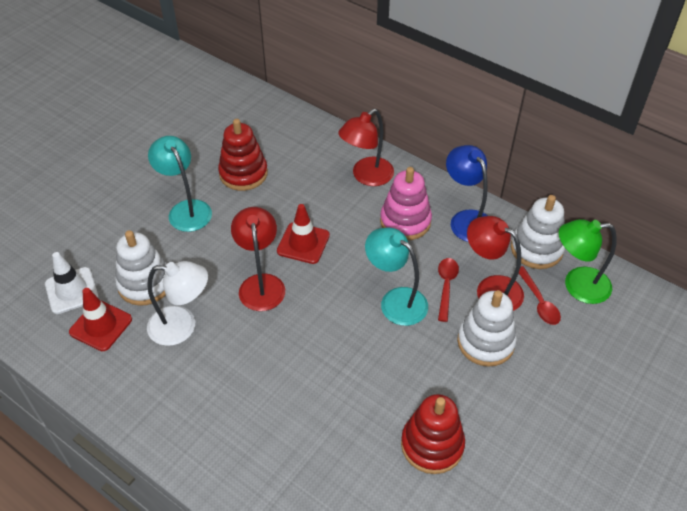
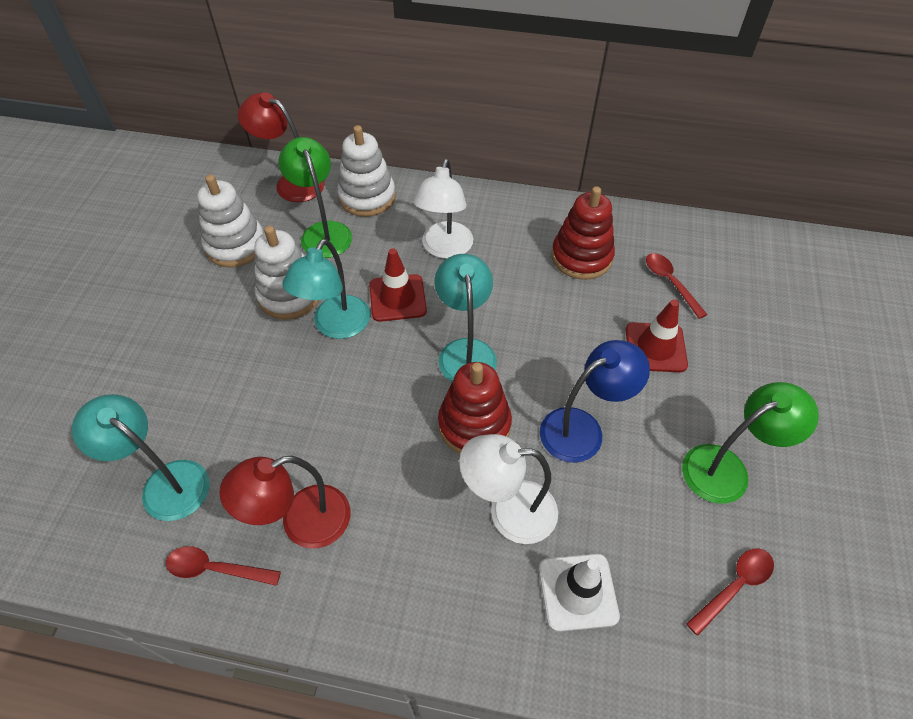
green lamp: [559,219,617,304] = 1 -> [279,137,352,258] [682,382,819,504] = 2
pink stacking toy: [380,167,432,240] = 1 -> none = 0
red lamp: [231,207,285,311] [338,109,394,186] [467,216,524,311] = 3 -> [219,456,350,549] [238,92,325,202] = 2
red spoon: [438,258,459,322] [519,266,561,325] = 2 -> [166,546,281,586] [646,253,708,319] [686,548,774,636] = 3
turquoise lamp: [148,136,212,232] [365,228,428,326] = 2 -> [72,394,210,521] [282,239,370,339] [435,254,497,382] = 3
white lamp: [147,261,208,346] = 1 -> [413,159,473,259] [459,434,558,544] = 2

